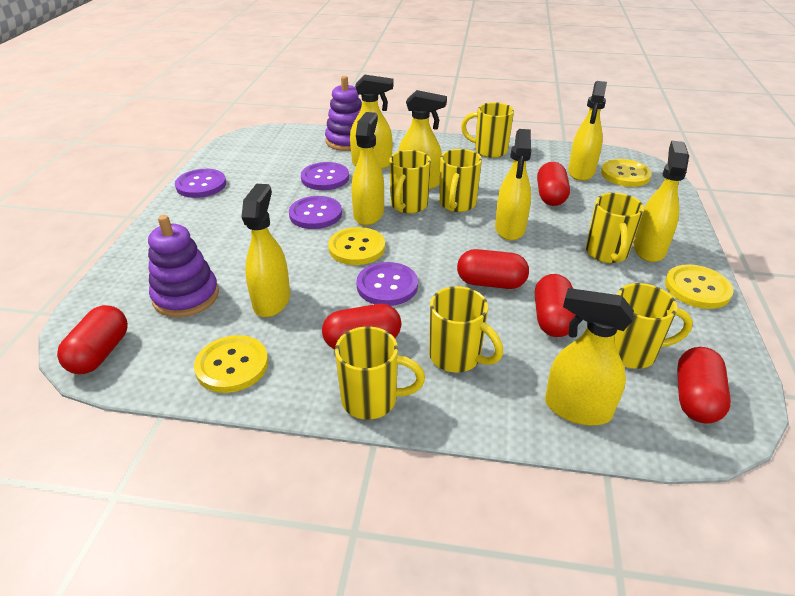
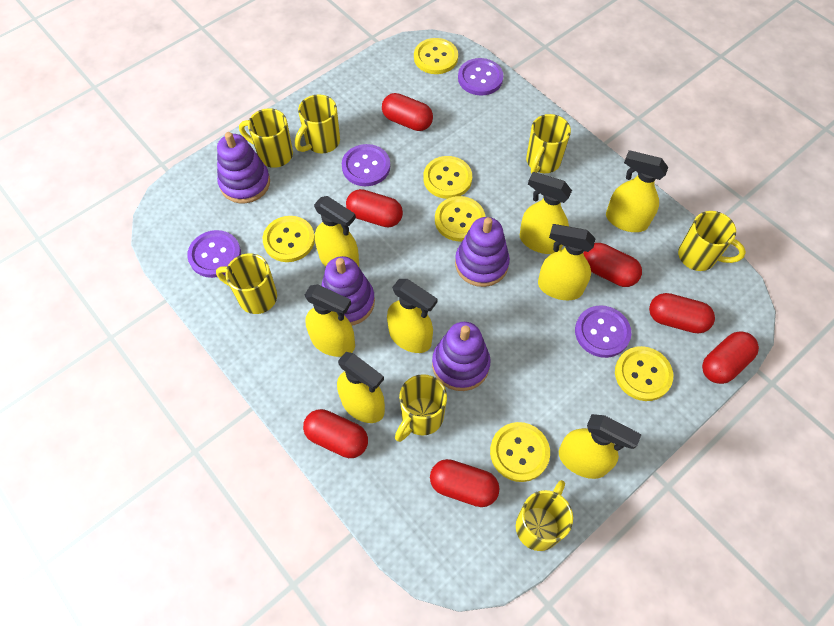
purple stacking toy: [148,215,219,317] [325,76,362,151] = 2 -> [217,132,270,203] [321,256,375,326] [432,322,491,391] [455,217,510,287] = 4
red capsule: [57,305,128,374] [322,304,401,349] [457,249,529,289] [535,274,576,337] [537,162,570,206] [677,347,731,424] = 6 -> [303,409,368,458] [346,189,403,228] [382,93,433,131] [430,459,499,507] [583,243,642,287] [649,293,715,333] [702,331,759,384] = 7
yellow button: [194,335,268,393] [328,227,385,265] [601,159,652,187] [665,264,733,309] = 4 -> [263,216,315,262] [414,38,458,74] [423,156,472,199] [435,196,485,241] [490,422,550,482] [615,346,673,401] = 6

